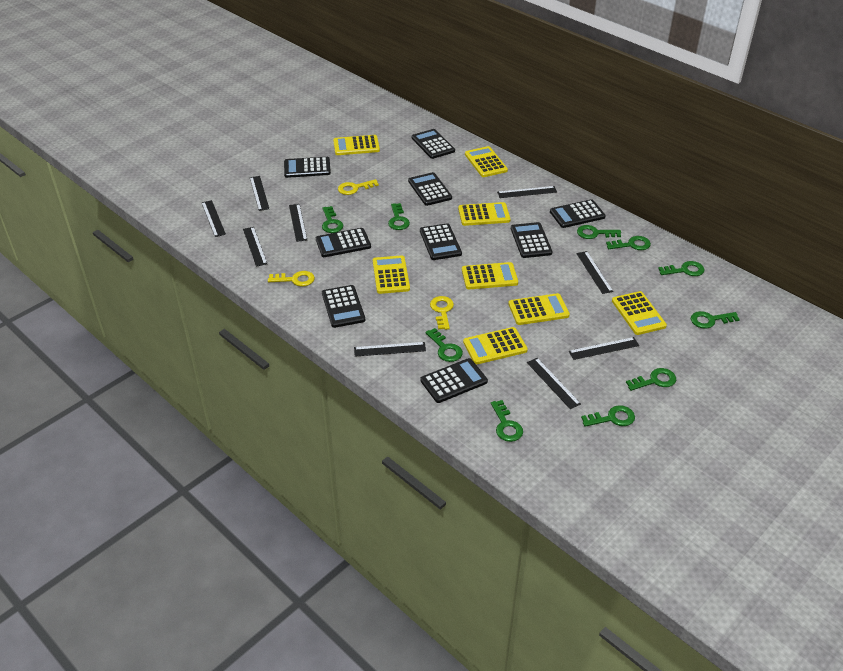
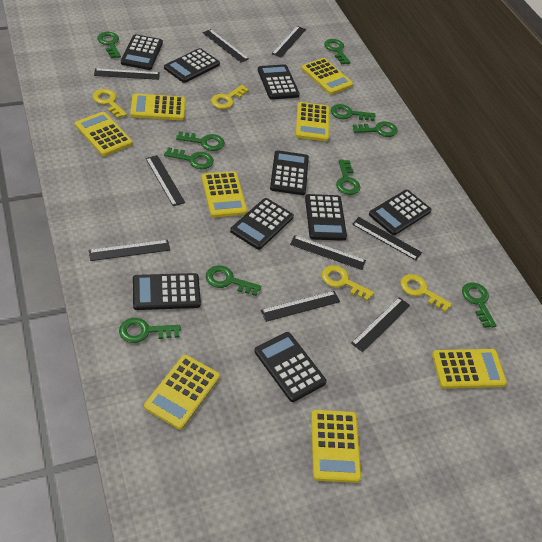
yellow key: [268,271,315,287] [338,179,379,195] [430,296,454,330] = 3 -> [93,89,127,119] [211,85,249,109] [322,265,374,301] [400,274,452,312] = 4

